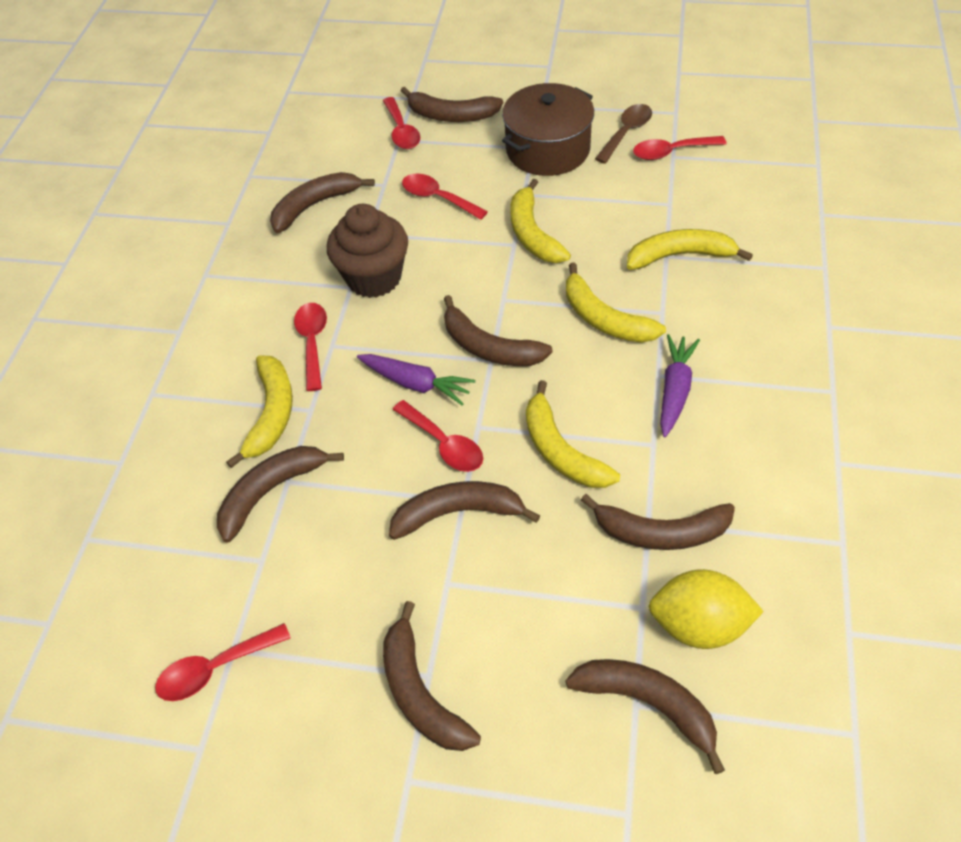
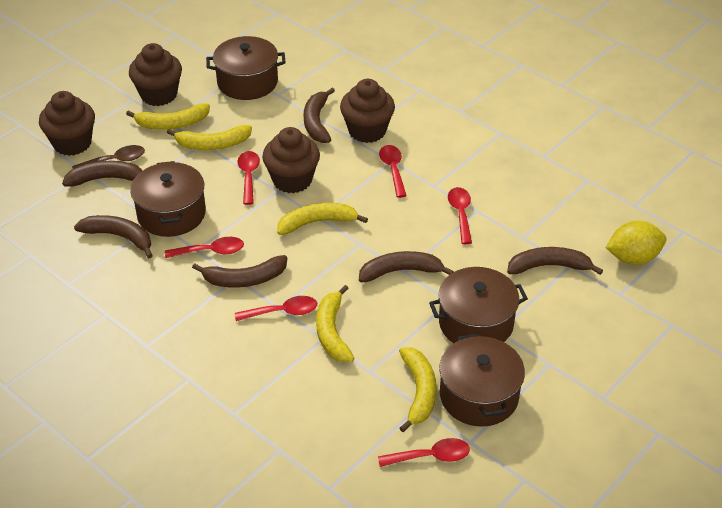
brown banana: [217,446,344,543] [270,172,375,233] [383,601,481,751] [389,481,540,540] [401,87,503,122] [444,295,553,366] [566,659,725,774] [581,494,735,550] = 8 -> [62,161,142,187] [74,215,153,259] [192,255,287,287] [304,88,335,143] [359,251,454,283] [507,247,603,275] = 6
brown cupcake: [327,204,408,298] = 1 -> [39,91,95,156] [129,43,182,106] [262,127,320,193] [340,79,395,143] = 4
brown pot: [502,83,594,176] = 1 -> [130,161,206,237] [206,36,286,100] [429,267,528,343] [439,333,525,427] = 4
purple carrot: [357,354,475,405] [660,334,700,437] = 2 -> none = 0

